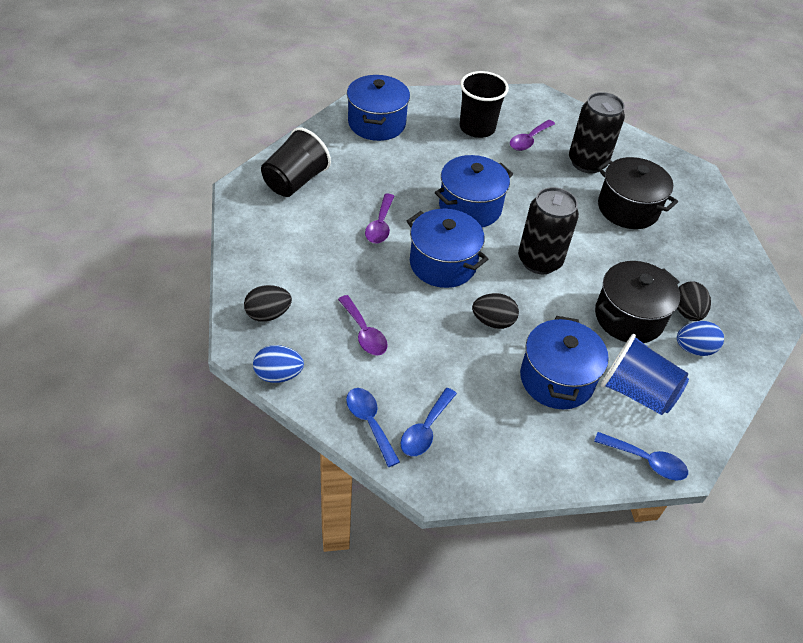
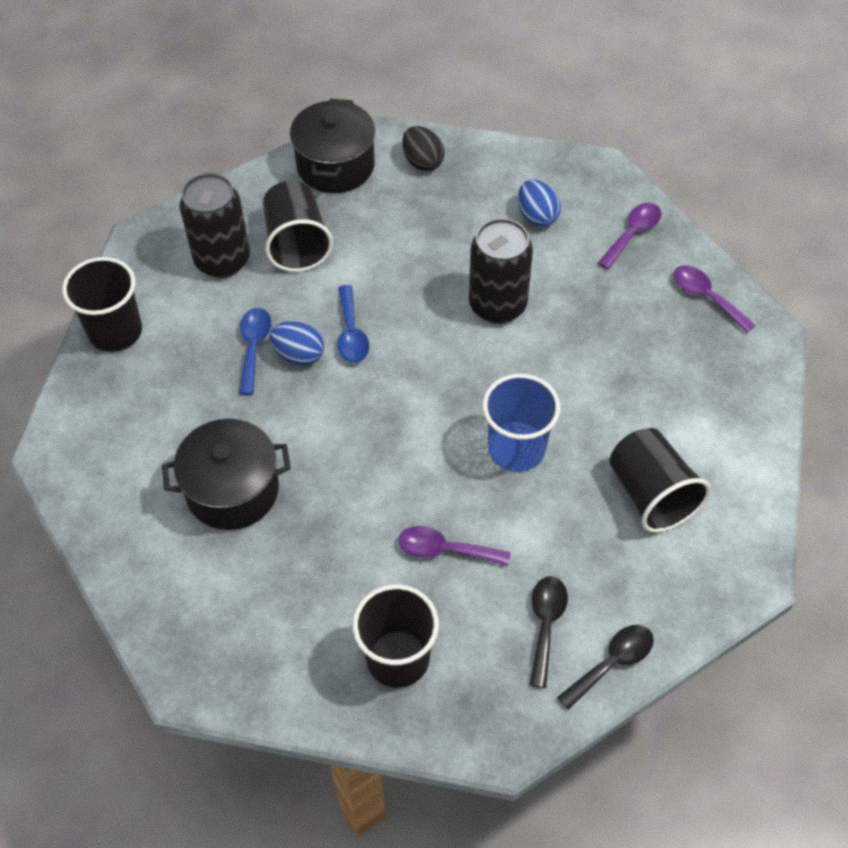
black cup: [261,127,331,197] [459,71,509,138] = 2 -> [62,257,142,352] [263,181,333,272] [353,584,439,688] [609,428,711,533] = 4
black egg: [244,285,292,322] [472,293,519,329] [677,281,711,321] = 3 -> [402,126,444,171] = 1
black spoon: none = 0 -> [530,576,568,688] [557,625,654,710] = 2
blue pot: [347,75,410,141] [407,209,488,288] [435,155,513,228] [520,316,609,409] = 4 -> none = 0
blue spoon: [346,388,400,467] [400,388,457,456] [594,432,688,481] = 3 -> [239,308,271,395] [338,285,369,363] = 2

